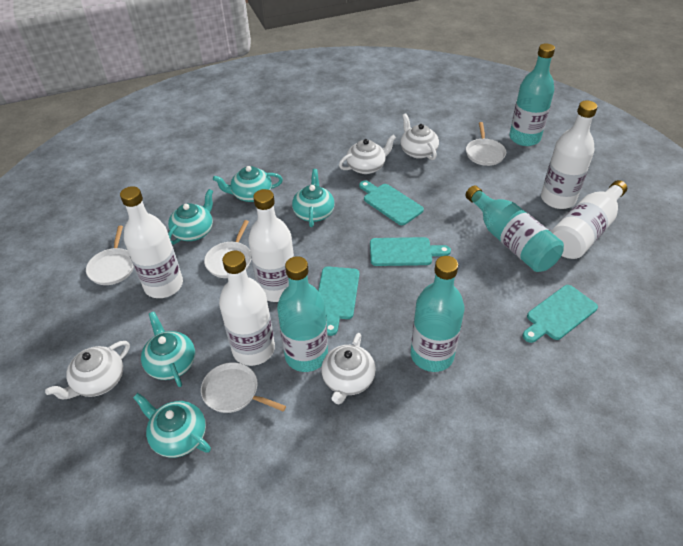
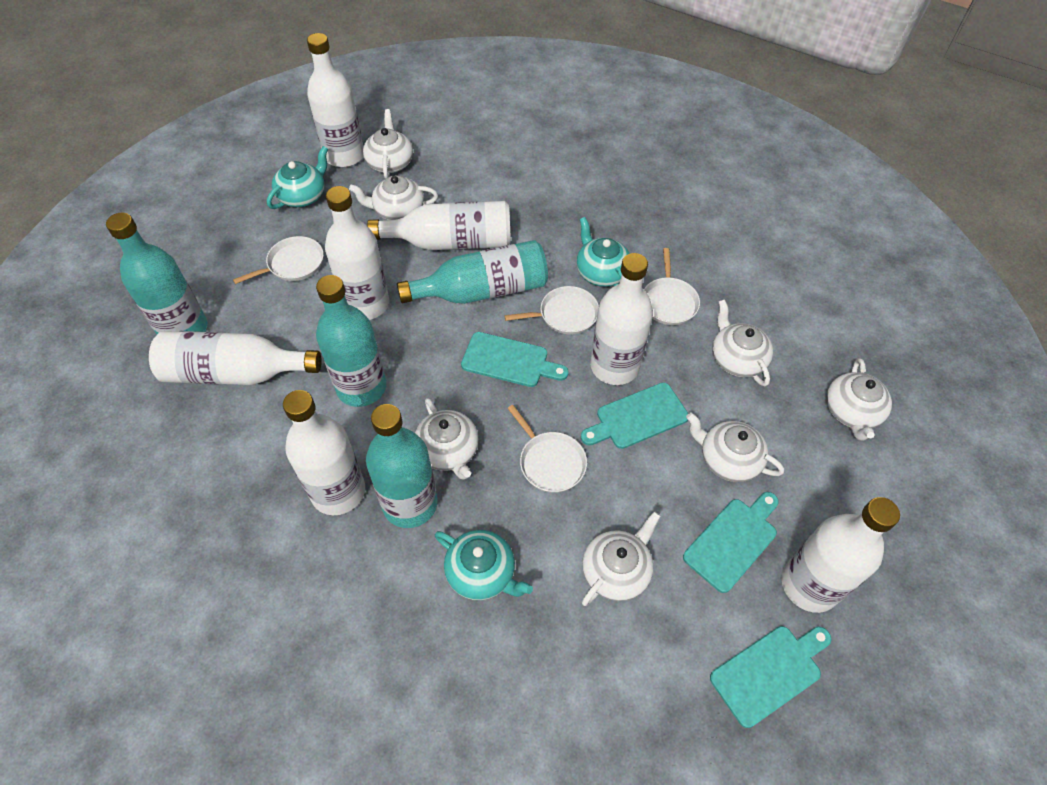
turquoise teapot: [133,393,211,458] [141,312,195,387] [168,189,213,245] [213,166,283,202] [292,169,335,227] = 5 -> [267,146,328,209] [435,530,533,600] [576,217,630,287] = 3
white bottle: [120,186,183,298] [219,251,275,366] [248,189,294,302] [541,101,598,209] [551,180,627,259] = 5 -> [149,331,322,385] [283,390,365,515] [307,33,363,167] [325,186,389,320] [367,201,511,250] [590,253,653,385] [781,497,900,613] = 7
white teapot: [45,341,130,399] [321,333,376,404] [339,135,396,174] [401,113,439,160] = 4 -> [349,175,438,220] [363,109,413,179] [415,398,479,480] [582,511,661,606] [686,412,784,482] [712,299,773,386] [826,358,892,441] = 7

